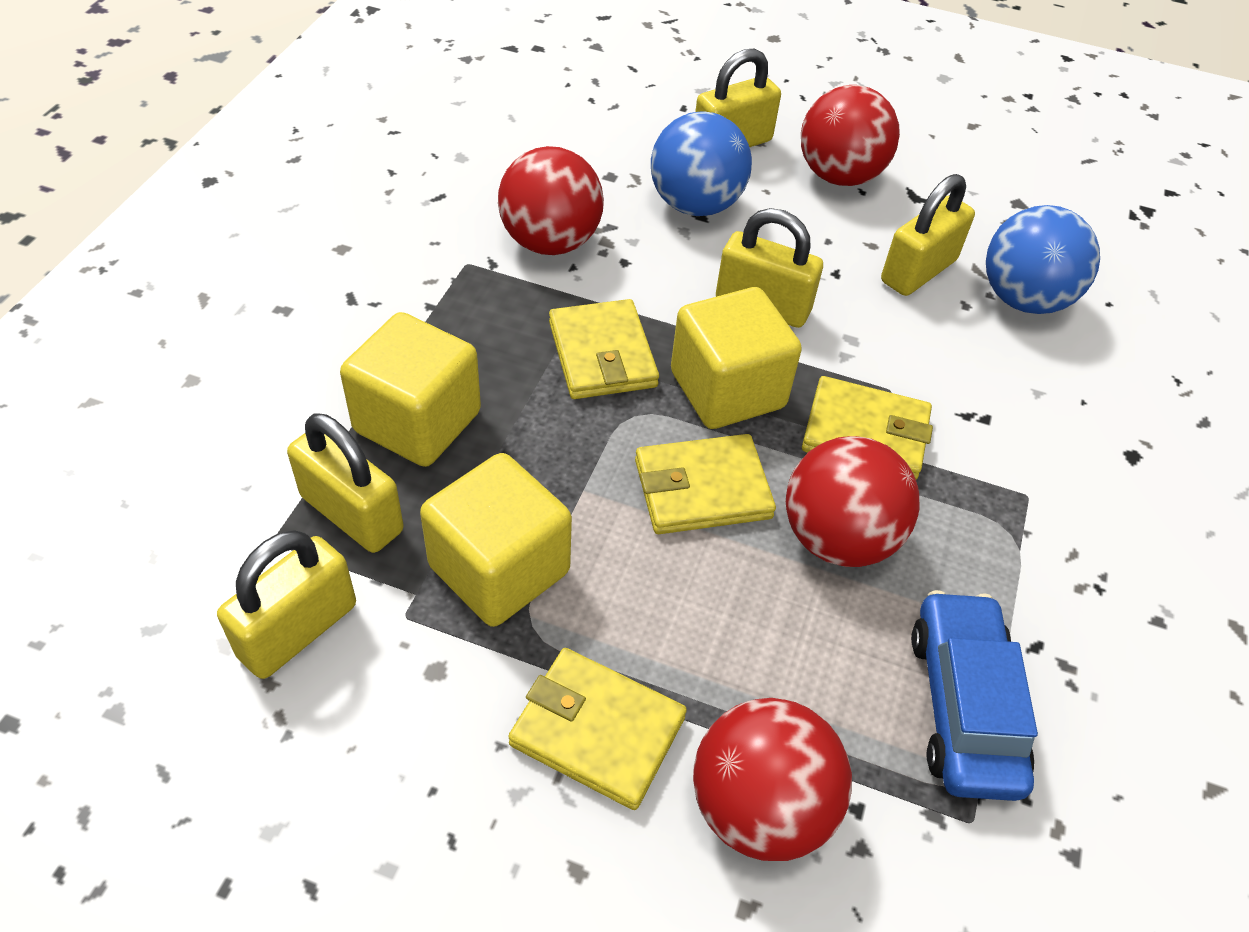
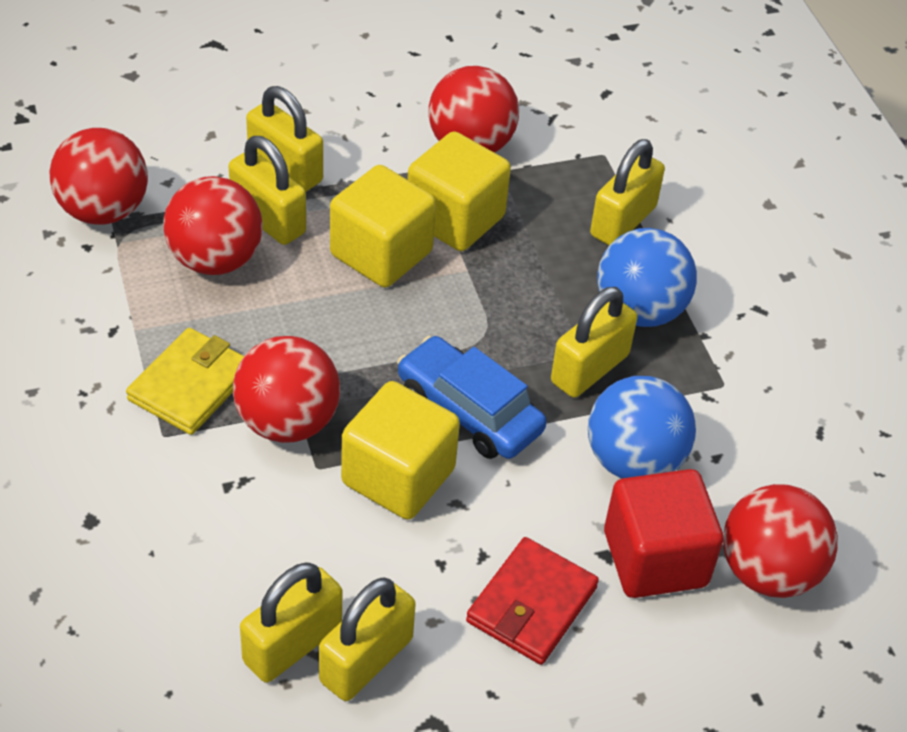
red ball: [498,146,604,255] [693,698,852,861] [786,436,920,567] [801,85,900,186] = 4 -> [50,128,148,225] [163,176,263,275] [233,336,340,443] [428,66,519,153] [723,484,838,598] = 5
red cube: none = 0 -> [604,469,723,598] = 1
red wallet: none = 0 -> [466,537,599,665] = 1
yellow padlock: [217,530,356,679] [287,413,404,553] [695,49,781,147] [716,208,823,328] [881,174,975,296] = 5 -> [229,136,306,245] [240,563,342,683] [246,86,323,192] [319,578,416,701] [551,287,637,398] [590,139,665,245] = 6
yellow wallet: [508,648,687,810] [549,299,659,399] [635,434,776,534] [802,376,933,479] = 4 -> [126,328,244,435] = 1

